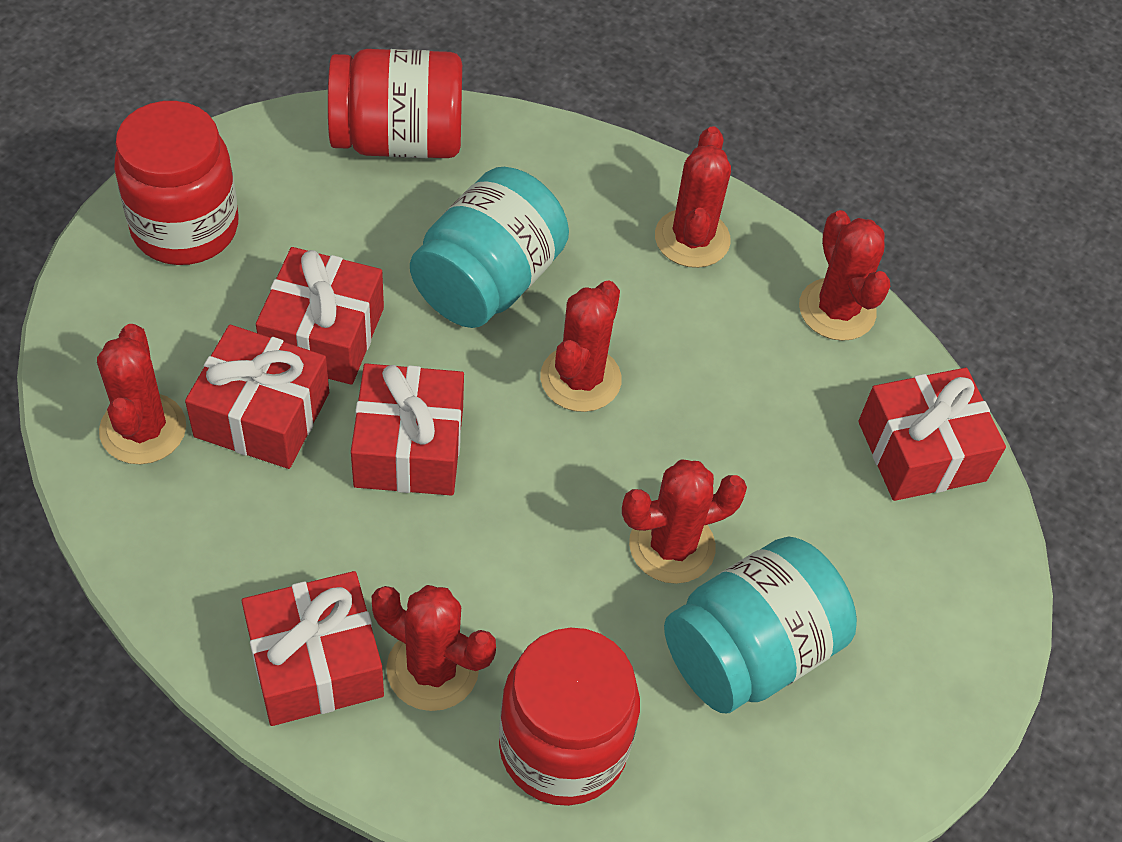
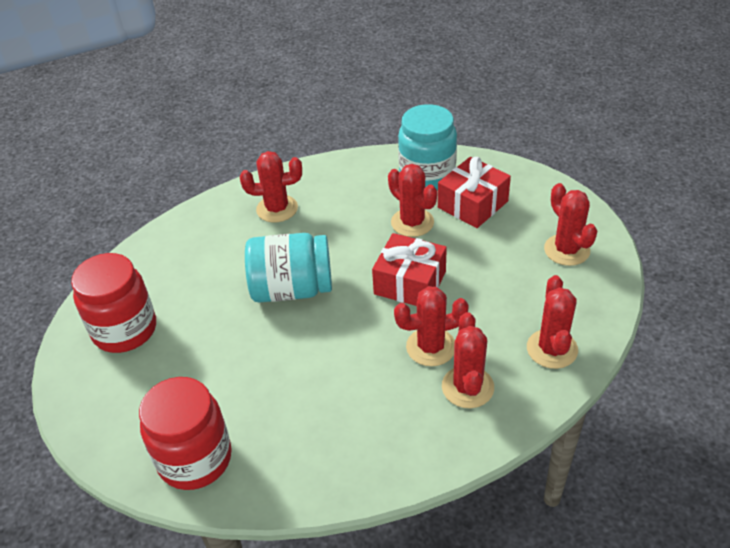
red gift: [185,325,329,469] [242,571,384,726] [256,247,384,385] [351,363,464,496] [858,368,1006,501] = 5 -> [372,233,447,306] [438,157,511,228] = 2
red jar: [114,101,238,265] [328,49,462,158] [499,628,640,806] = 3 -> [71,253,156,353] [139,377,232,490] = 2

